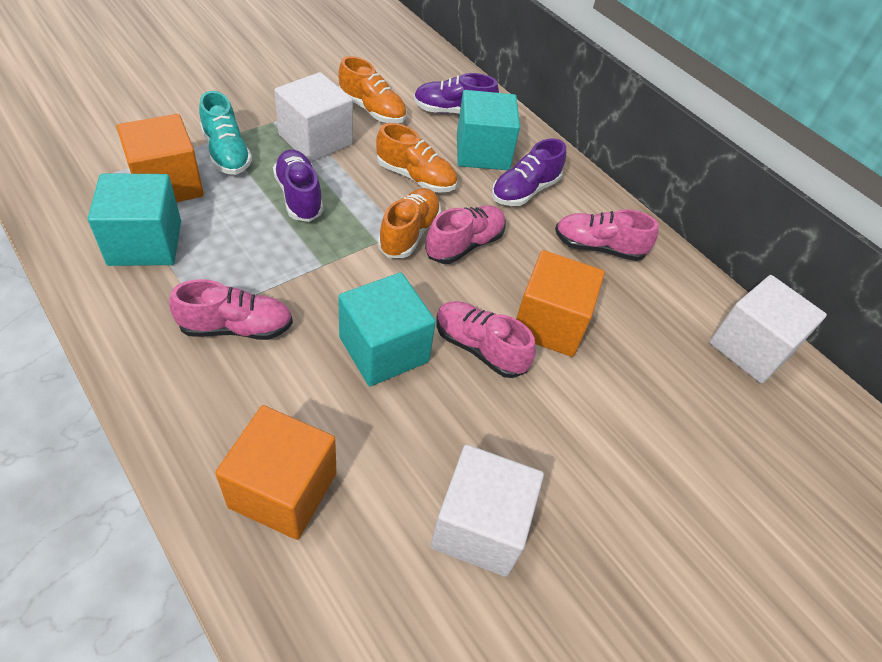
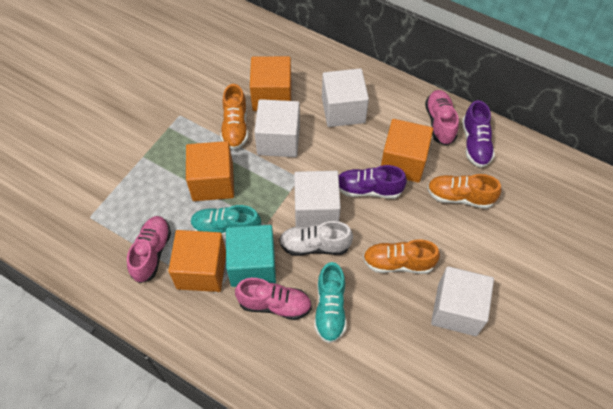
orange cube: [117,114,204,202] [215,405,337,540] [516,250,605,357] = 3 -> [168,230,226,292] [186,141,234,201] [250,56,291,111] [381,119,433,183] = 4
pink shoe: [169,279,293,340] [425,206,506,264] [436,301,536,378] [555,209,659,261] = 4 -> [127,216,171,283] [235,278,312,320] [425,90,459,146] = 3
purple shoe: [273,150,324,222] [414,73,499,114] [492,139,566,206] = 3 -> [339,165,407,199] [462,100,495,168] = 2
turquoise cube: [88,173,181,266] [338,272,436,386] [457,90,520,170] = 3 -> [226,225,276,287] = 1
turquoise shoe: [199,91,252,175] = 1 -> [190,205,261,236] [314,262,347,343] = 2
white cube: [274,72,353,162] [431,445,544,577] [709,275,827,383] = 3 -> [254,99,300,157] [294,171,341,227] [322,68,369,127] [431,266,494,336] = 4
white shoe: none = 0 -> [279,221,353,256] = 1

